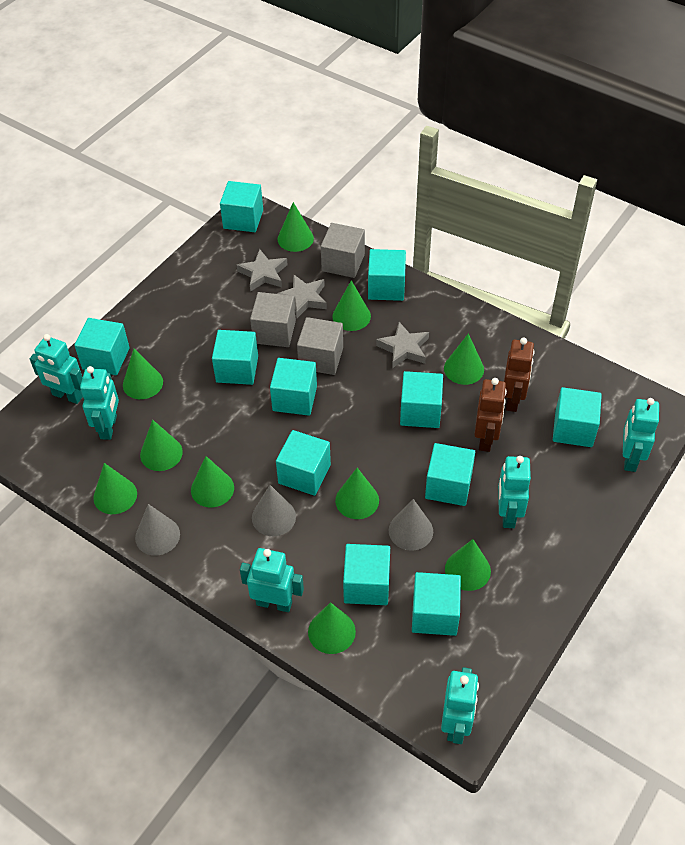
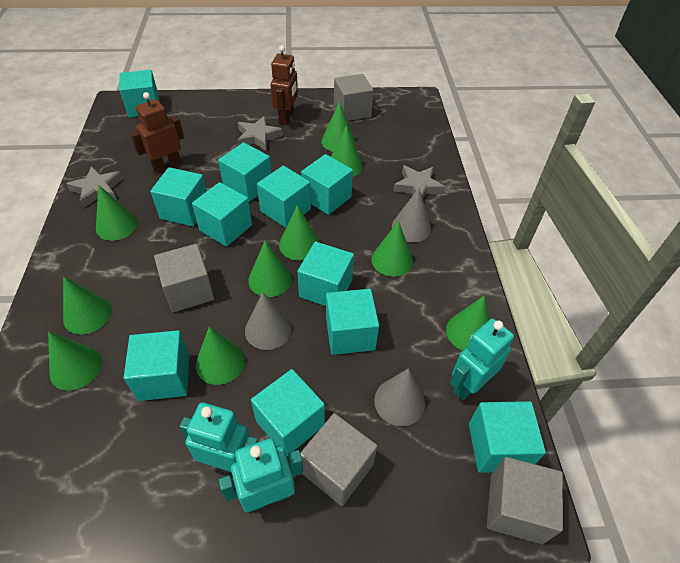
grey cube: [250,292,296,347] [297,317,343,375] [321,223,365,278] = 3 -> [154,244,214,312] [300,413,378,506] [334,74,374,121] [487,457,563,544] = 4
turquoise robot: [30,334,83,404] [80,366,119,440] [240,548,304,612] [441,667,479,744] [498,456,531,528] [623,398,659,472] = 6 -> [179,402,258,472] [218,438,303,512] [450,319,514,400] = 3

